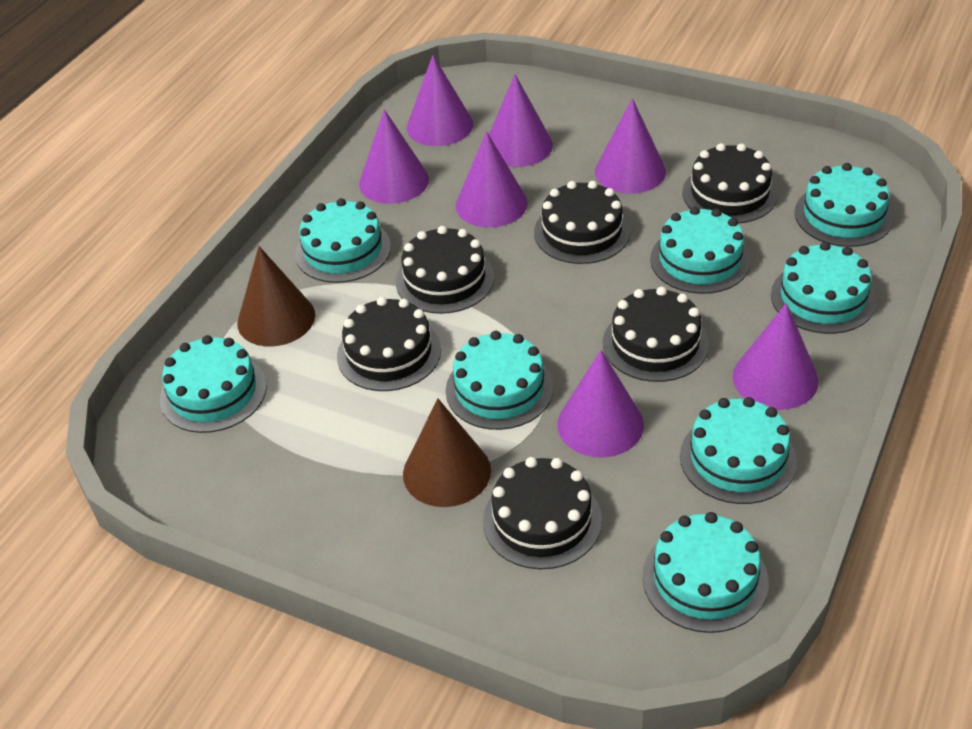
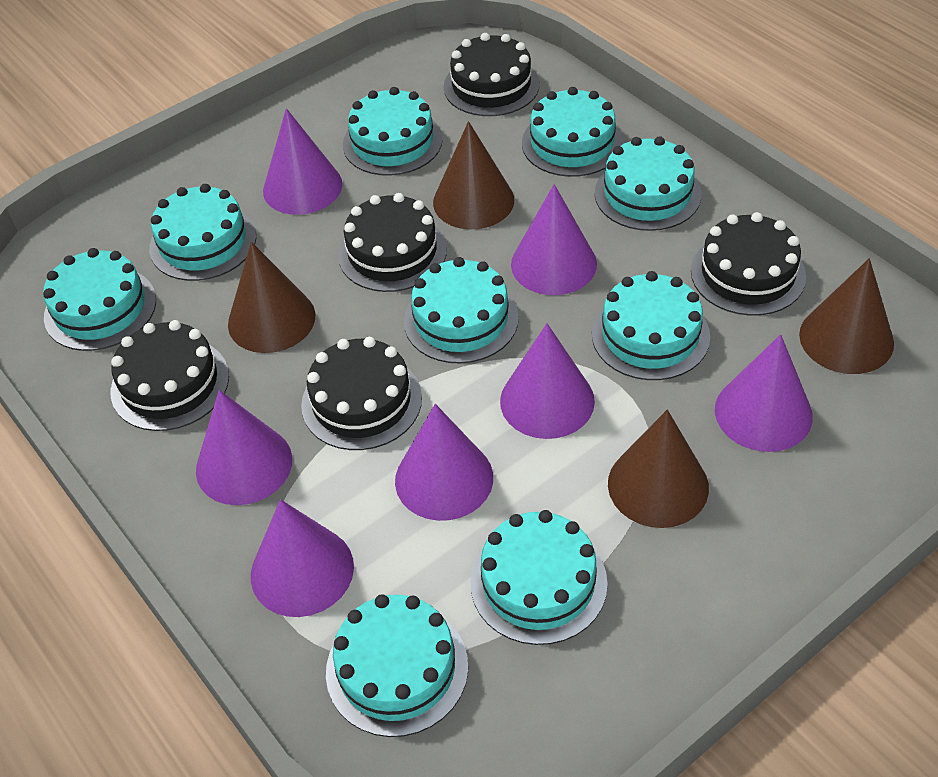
black cake: [337,297,441,391] [396,226,494,314] [483,457,602,569] [534,181,630,264] [603,287,709,382] [683,143,778,224] = 6 -> [111,320,229,431] [301,337,422,450] [338,193,447,292] [444,33,540,116] [691,212,806,316] = 5
brown cone: [237,246,315,347] [403,399,491,507] = 2 -> [228,242,315,353] [433,121,514,230] [608,409,709,528] [799,258,894,374] = 4
turquoise cake: [160,335,267,433] [295,198,391,283] [446,331,554,430] [642,512,769,633] [650,206,751,294] [680,397,797,504] [771,242,877,334] [795,163,894,247] = 8 -> [43,248,156,351] [149,184,256,281] [326,594,468,737] [343,87,443,176] [404,257,519,364] [470,510,608,645] [522,87,623,177] [592,271,710,380] [595,136,701,231] = 9

